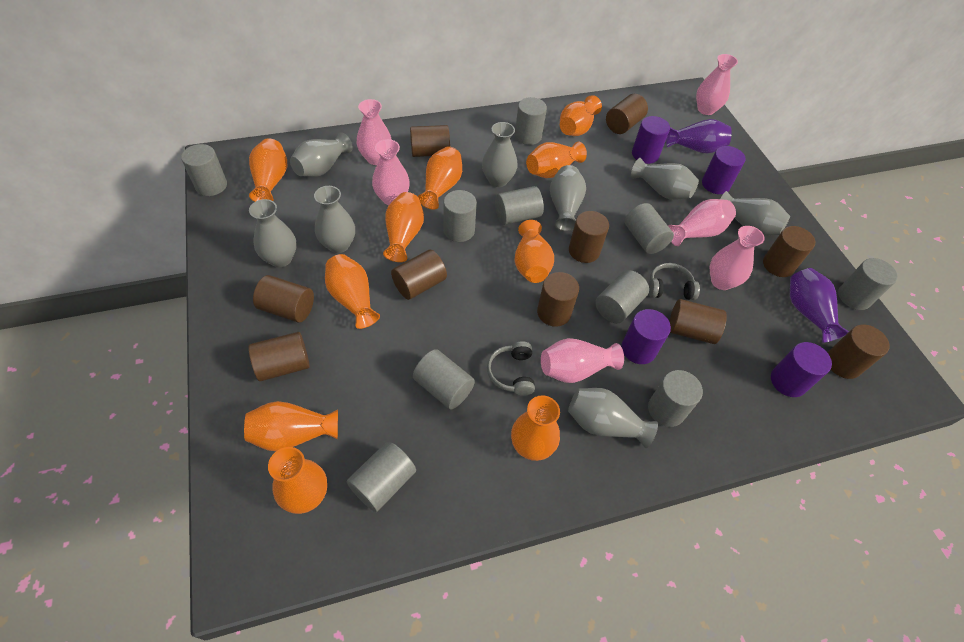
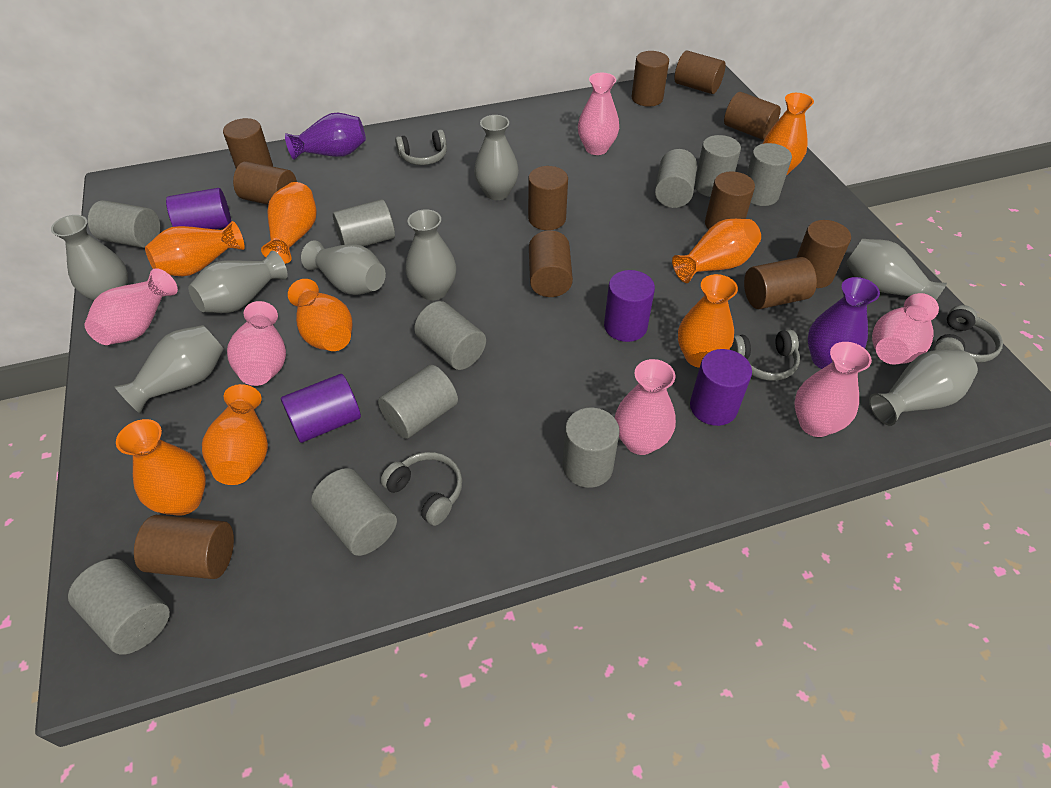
brown cylinder: [248,332,310,381] [253,275,314,323] [391,250,447,300] [410,125,450,157] [537,272,579,327] [569,211,609,263] [606,94,648,134] [669,299,727,344] [763,226,815,277] [827,325,890,379] = 10 -> [134,515,234,579] [223,118,273,168] [233,161,297,205] [528,166,568,230] [529,230,573,297] [632,51,669,107] [674,51,726,94] [705,171,755,230] [724,92,781,140] [744,257,817,309] [796,220,851,288] = 11
grey headphones: [487,341,535,396] [649,263,700,300] = 2 -> [381,452,462,526] [395,129,447,165] [730,330,800,381] [934,305,1003,363] = 4
orange vase: [244,401,338,451] [249,138,287,202] [268,447,327,514] [325,254,380,329] [383,192,424,262] [418,146,462,210] [511,395,560,461] [514,220,554,283] [526,141,587,178] [560,95,602,136] = 10 -> [116,419,206,516] [145,221,245,276] [202,384,268,485] [261,182,317,264] [288,279,352,351] [672,219,761,283] [678,274,738,368] [763,93,814,175] = 8

